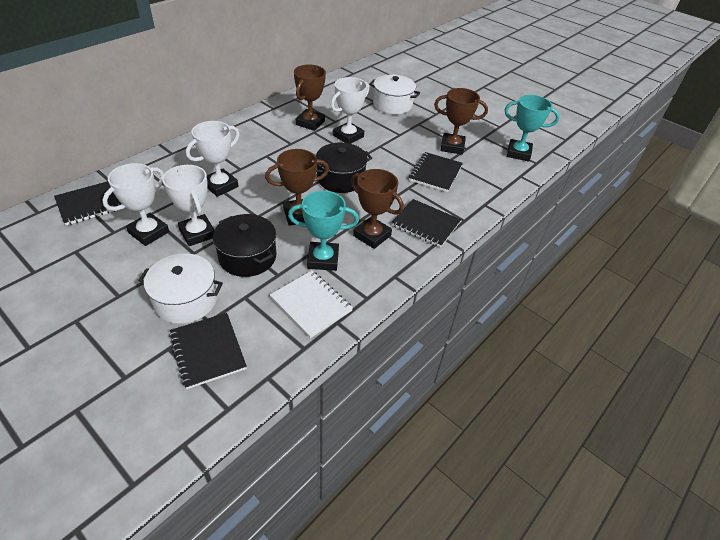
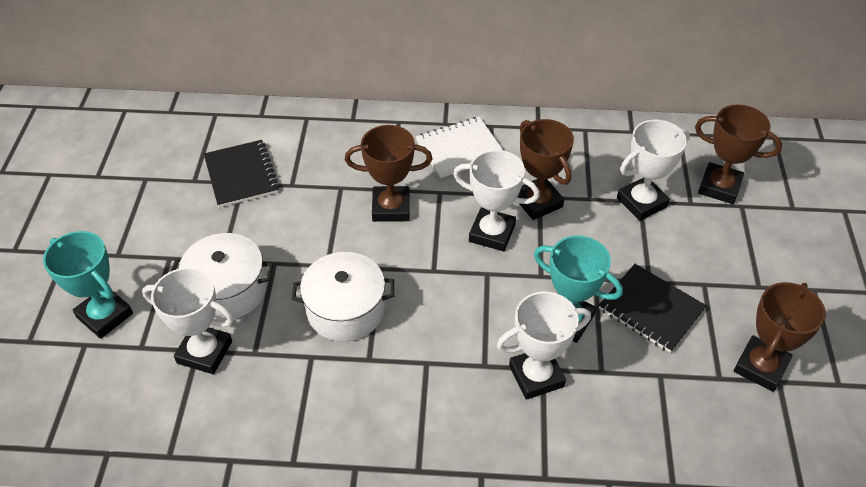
black notebook: [54,181,124,226] [169,313,247,389] [391,199,461,248] [409,152,463,192] = 4 -> [204,140,280,208] [599,264,707,353] = 2
black pot: [213,214,276,277] [316,143,372,193] = 2 -> none = 0

